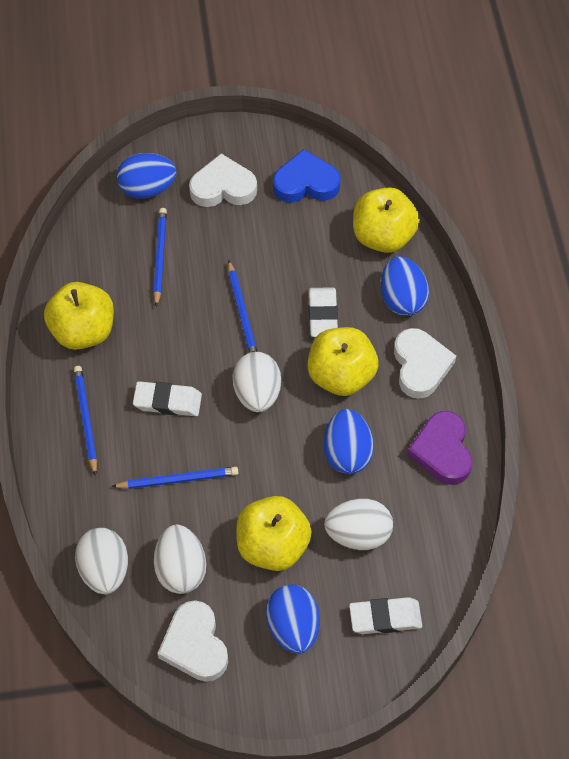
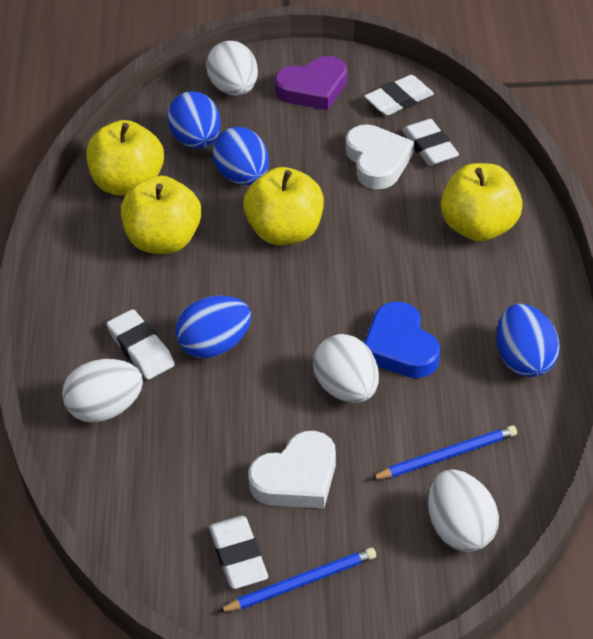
blue pencil: [74,366,97,476] [111,467,239,489] [153,208,167,307] [228,260,258,353] = 4 -> [218,547,376,612] [370,425,517,479] = 2
white eraser: [133,381,202,416] [308,287,338,337] [349,597,422,634] = 3 -> [107,309,175,380] [209,516,268,589] [364,75,434,116] [402,119,459,166] = 4
white heart: [157,600,228,682] [189,154,257,207] [394,328,456,399] = 3 -> [248,431,336,508] [346,124,414,189] = 2

